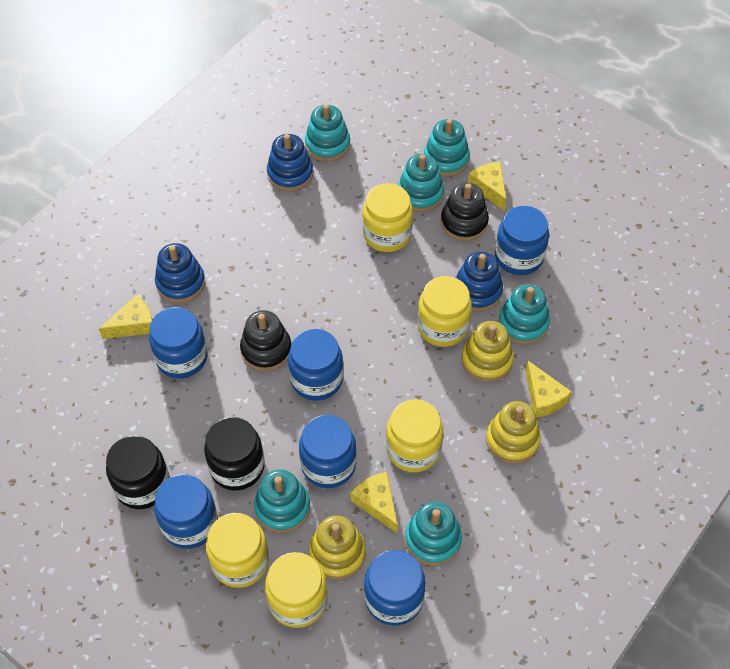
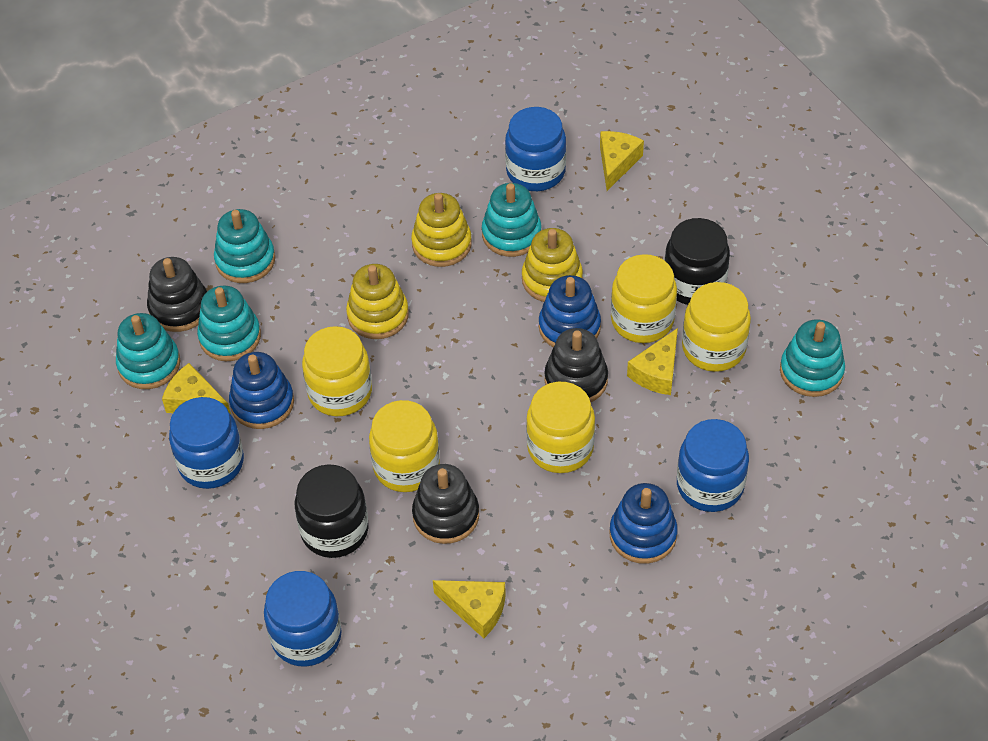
black stacking toy: [240,310,291,371] [441,182,489,241] = 2 -> [147,257,207,332] [412,464,479,544] [544,328,608,402] = 3
blue jar: [149,307,208,378] [154,474,218,549] [288,329,343,401] [299,415,357,488] [364,550,426,626] [495,206,549,275] = 6 -> [169,397,244,489] [264,571,342,667] [505,107,566,191] [677,419,749,512] = 4
turquoise stacking toy: [254,469,310,533] [305,104,350,162] [398,154,444,212] [405,502,462,566] [424,119,470,176] [498,284,550,345] = 6 -> [116,313,180,389] [197,286,261,361] [214,209,275,283] [482,183,541,257] [780,319,845,397] = 5

